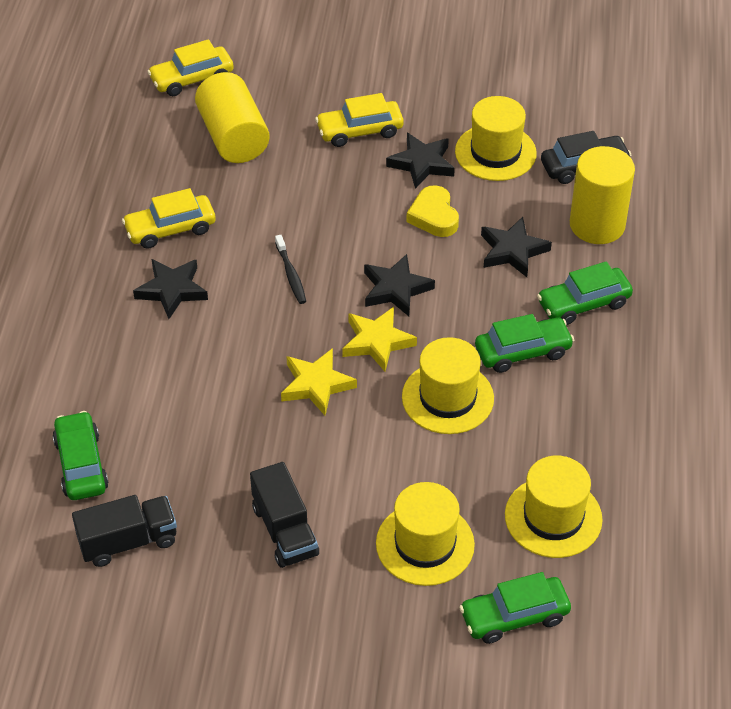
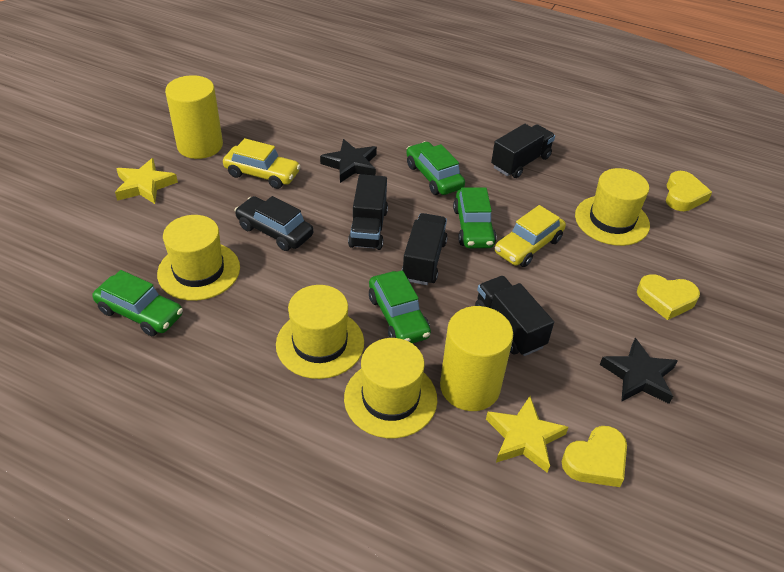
black star: [133,259,208,319] [364,254,435,316] [386,133,455,189] [481,217,552,277] = 4 -> [320,139,377,183] [600,338,678,404] = 2
black toothbrush: [275,235,306,304] = 1 -> none = 0
black truck: [72,495,177,567] [250,462,319,568] = 2 -> [348,174,388,250] [402,213,448,285] [475,276,554,356] [491,124,555,178] = 4
yellow car: [122,188,216,249] [147,39,234,96] [315,93,404,147] = 3 -> [223,138,301,189] [495,205,566,267] = 2
yellow heart: [406,185,459,237] = 1 -> [561,426,627,487] [637,274,700,320] [666,171,712,211] = 3

